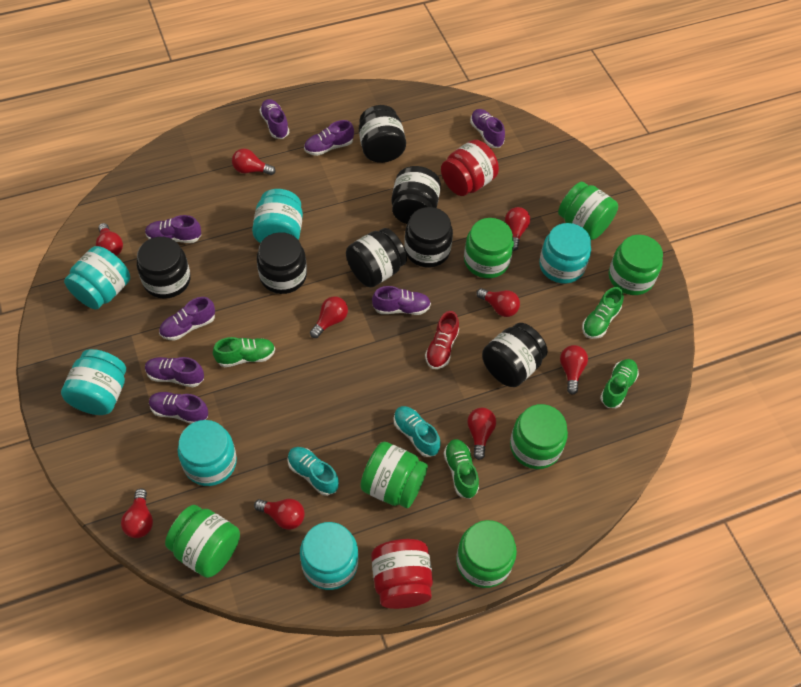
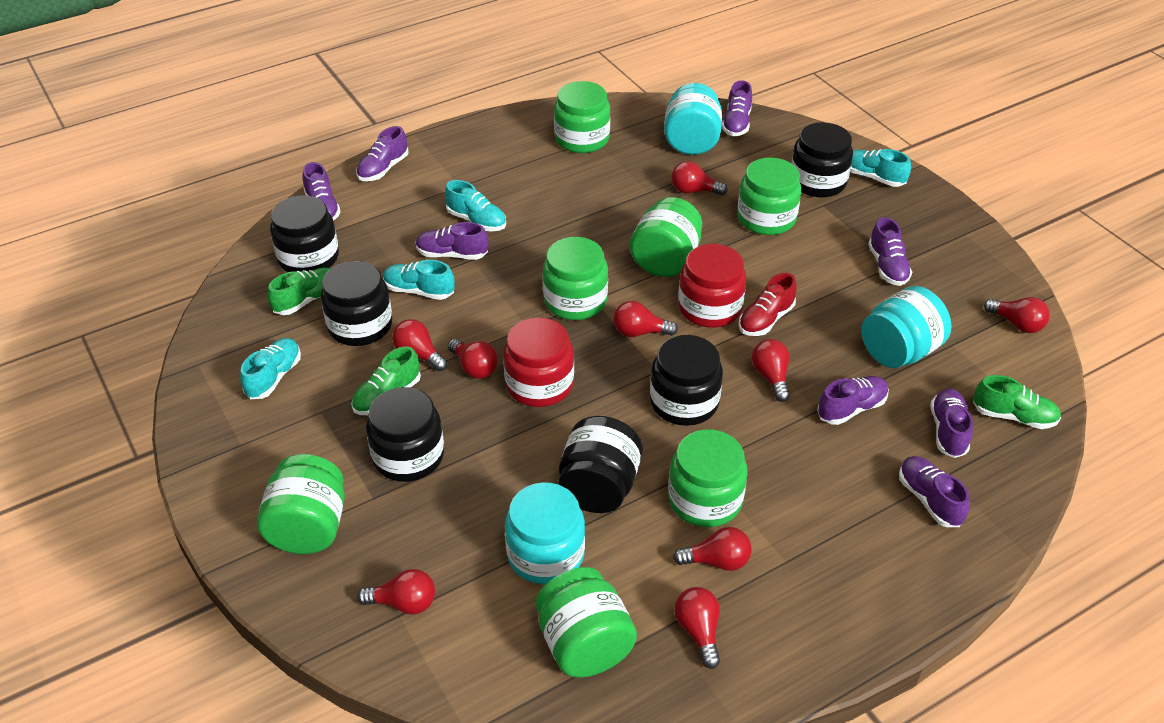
black jar: [137,237,191,299] [257,232,307,294] [346,228,407,287] [359,105,406,163] [392,166,441,224] [404,207,453,267] [482,323,548,387] = 7 -> [270,195,339,272] [321,261,392,346] [366,387,444,482] [558,416,642,513] [650,335,723,426] [791,122,853,197] = 6
green shoe: [213,337,275,367] [444,439,479,499] [582,287,624,339] [600,359,639,408] = 4 -> [268,268,330,315] [352,346,421,415] [973,375,1061,429] = 3
turquoise jar: [61,349,126,415] [64,246,130,310] [178,420,237,486] [252,189,303,243] [300,522,358,590] [539,223,591,284] = 6 -> [505,482,585,584] [664,83,722,155] [861,286,951,368] = 3
turquoise shoe: [288,447,339,496] [394,406,441,457] = 2 -> [240,338,301,399] [383,260,455,300] [445,180,506,231] [850,149,911,187] = 4

